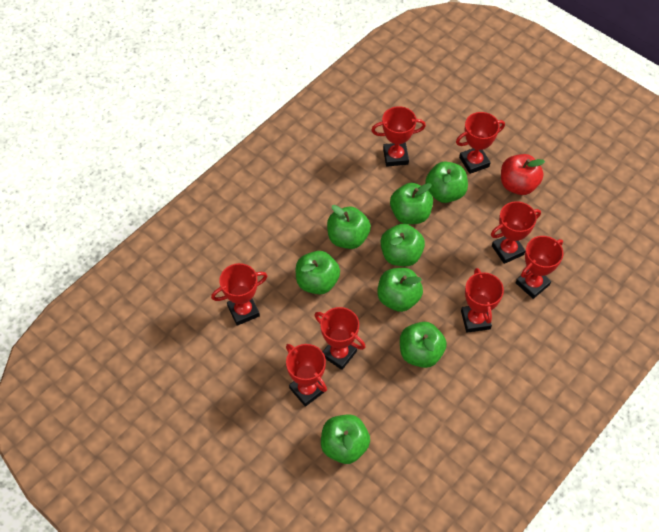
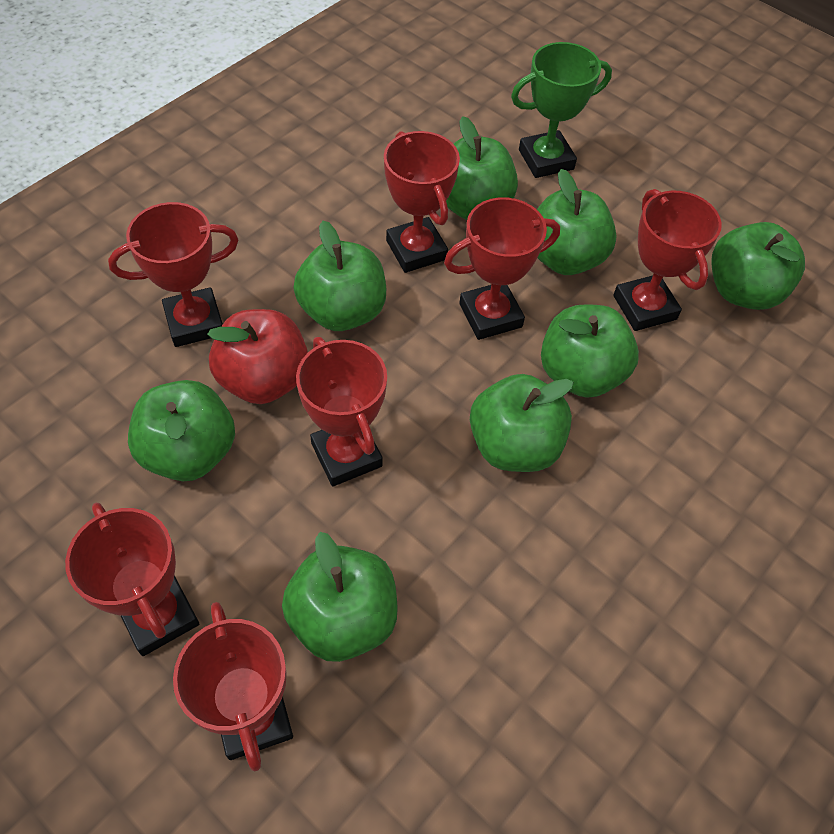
green trophy: none = 0 -> [511,42,612,178] = 1
red trophy: [211,263,267,326] [286,344,327,407] [314,307,365,370] [371,106,426,167] [456,112,505,174] [461,268,504,333] [491,201,541,264] [516,236,564,299] = 8 -> [65,503,199,656] [108,202,238,347] [173,602,293,771] [296,337,387,486] [384,131,460,273] [444,197,560,340] [613,189,722,331] = 7

